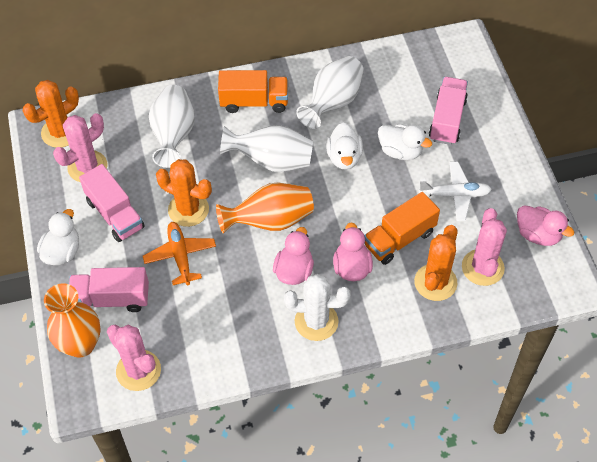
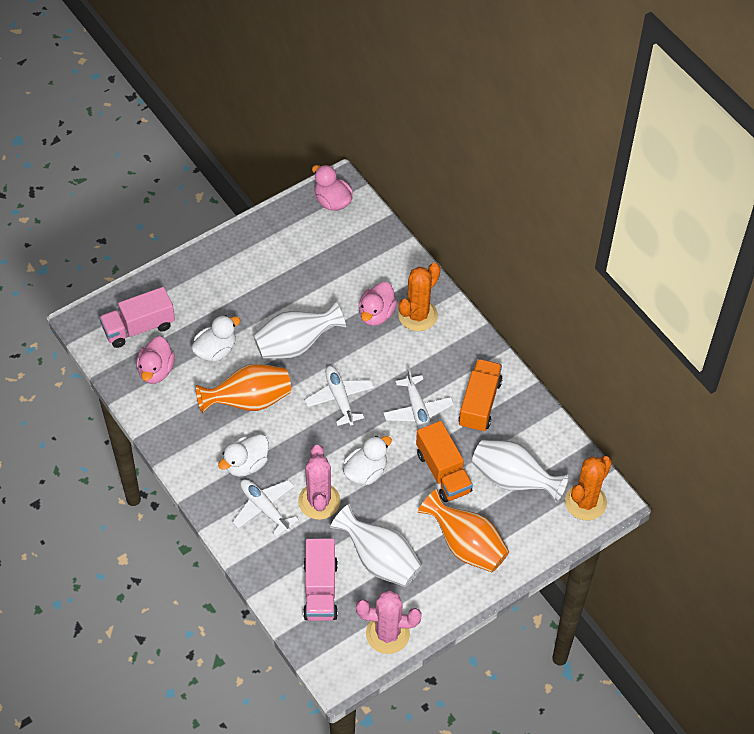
orange cactus: [23,80,79,148] [156,159,212,227] [414,225,458,301] = 3 -> [398,263,441,331] [565,456,612,520] = 2
orange plane: [143,222,216,285] = 1 -> none = 0
pink cactus: [53,113,107,182] [107,325,161,391] [462,208,507,286] = 3 -> [298,445,340,520] [356,590,422,654] = 2
pink truck: [69,267,149,312] [79,164,145,242] [429,77,468,145] = 3 -> [99,287,175,348] [303,538,338,621] = 2
white cactus: [284,274,350,341] = 1 -> none = 0
white plane: [418,162,492,221] = 1 -> [232,479,299,537] [305,366,374,426] [384,368,454,429] = 3

